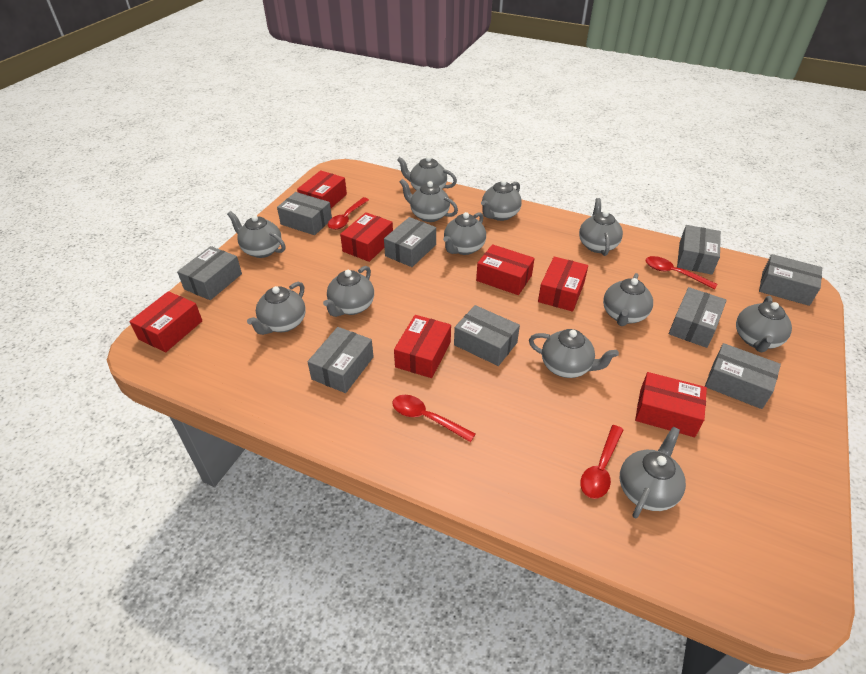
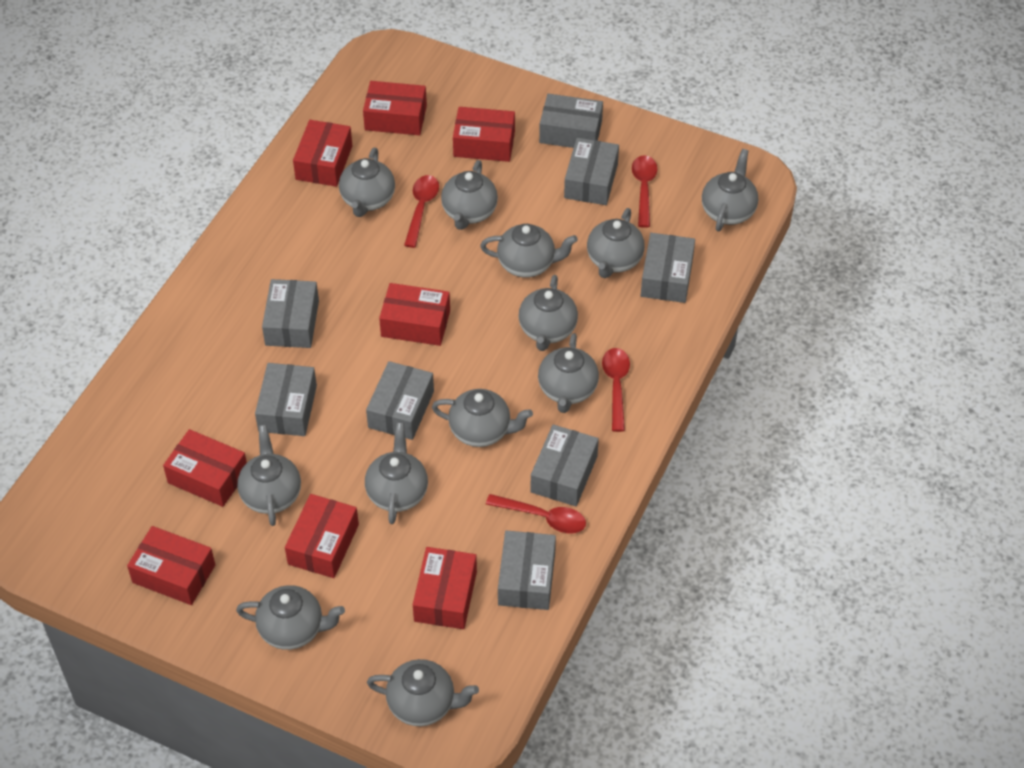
grey box: [177,246,242,300] [277,192,332,235] [307,327,374,393] [384,217,436,267] [454,305,520,366] [669,287,727,348] [677,225,721,275] [705,343,781,409] [759,254,822,306] = 9 -> [255,363,317,436] [262,279,319,348] [366,361,434,440] [498,530,556,610] [530,424,599,506] [539,94,603,148] [564,138,619,205] [641,233,695,303] = 8
red box: [129,291,202,352] [297,170,347,208] [340,212,393,262] [394,315,451,378] [476,244,535,295] [538,256,588,312] [635,372,707,437] = 7 -> [127,526,215,605] [163,429,247,507] [285,494,359,578] [293,120,352,187] [363,81,427,135] [379,283,450,346] [413,547,477,629] [453,107,515,162] = 8

